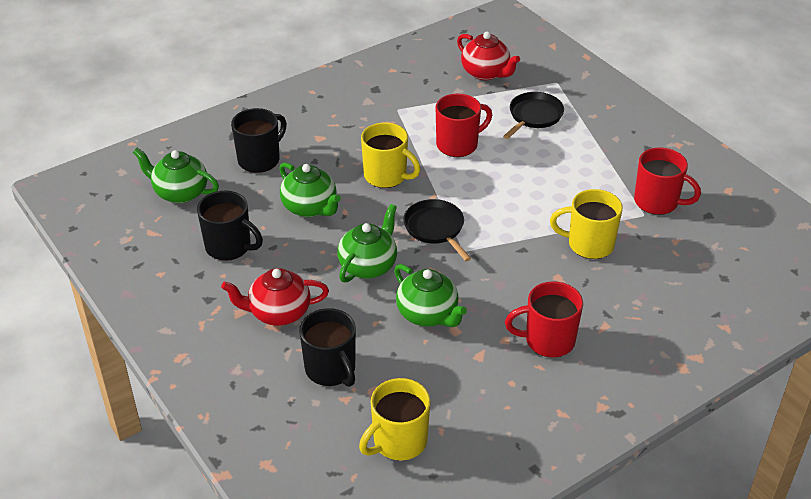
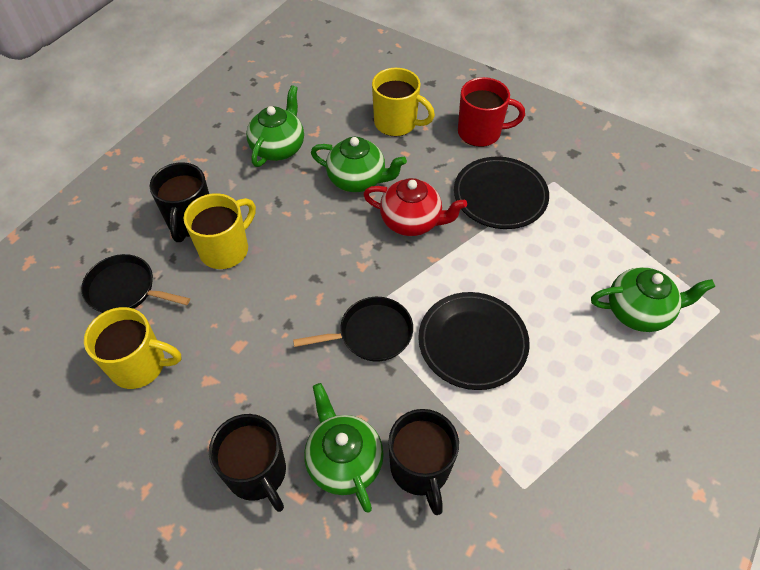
black plate: none = 0 -> [418,292,530,390] [454,157,549,229] = 2
red mug: [436,94,492,157] [505,281,583,358] [634,148,701,215] = 3 -> [458,77,525,147] = 1
red teapot: [221,268,329,326] [457,32,520,80] = 2 -> [363,178,467,236] = 1

